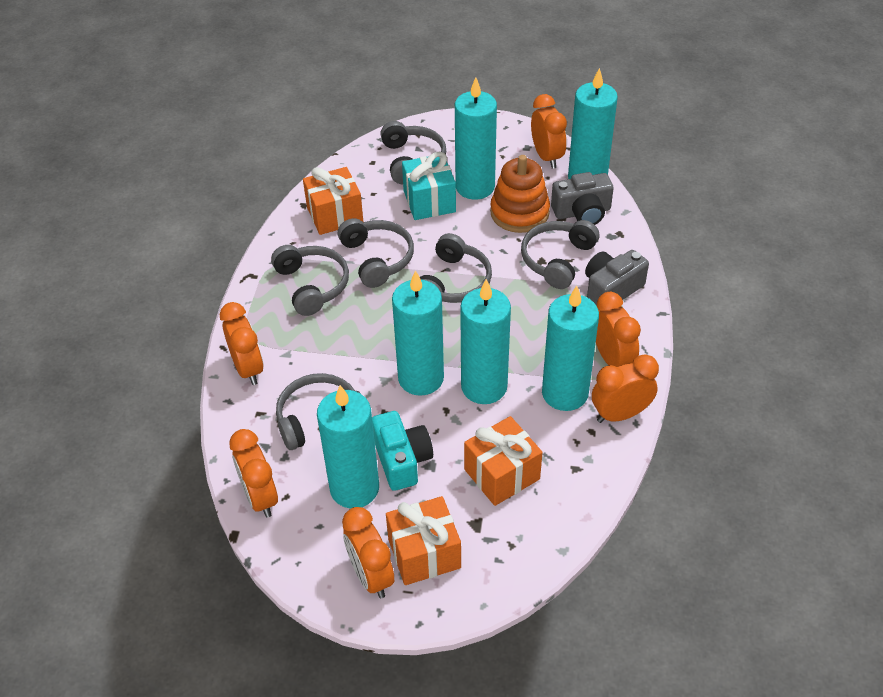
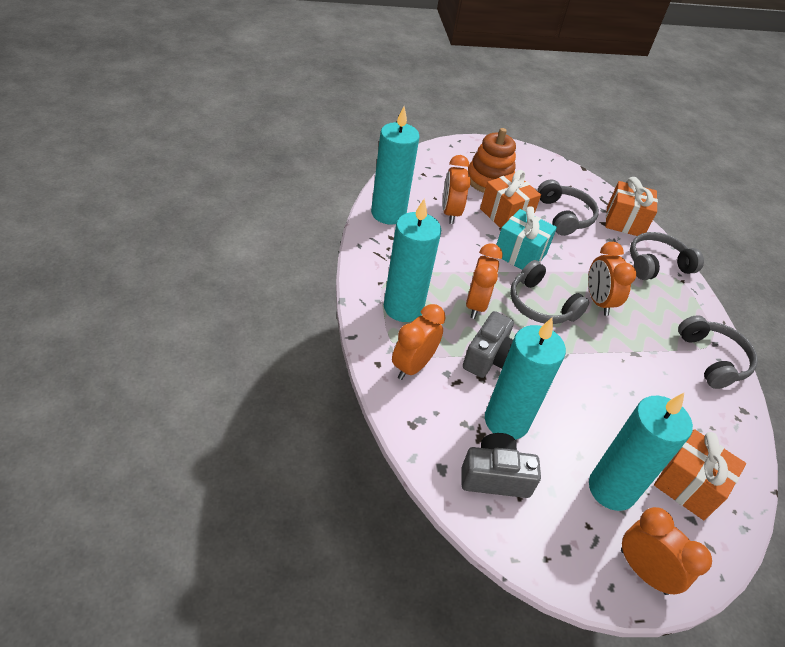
grey headphones: [271,245,349,316] [276,373,361,450] [338,218,414,288] [380,121,446,185] [420,233,492,303] [521,220,599,289] = 6 -> [510,260,589,324] [537,179,599,236] [630,232,704,280] [678,315,758,389] = 4
orange clock: [220,302,264,385] [229,429,278,518] [342,507,394,598] [531,94,567,169] [592,354,659,423] [596,292,641,367] = 6 -> [392,304,446,380] [443,155,471,224] [466,243,503,319] [588,242,636,316] [621,507,712,595] = 5
turquoise camera: [372,411,433,491] = 1 -> none = 0
turquoise candle: [317,385,379,508] [392,270,444,396] [455,77,497,200] [460,279,511,404] [542,286,599,411] [568,68,618,179] = 6 -> [371,107,420,224] [384,198,441,322] [485,318,566,440] [589,393,693,511] = 4

